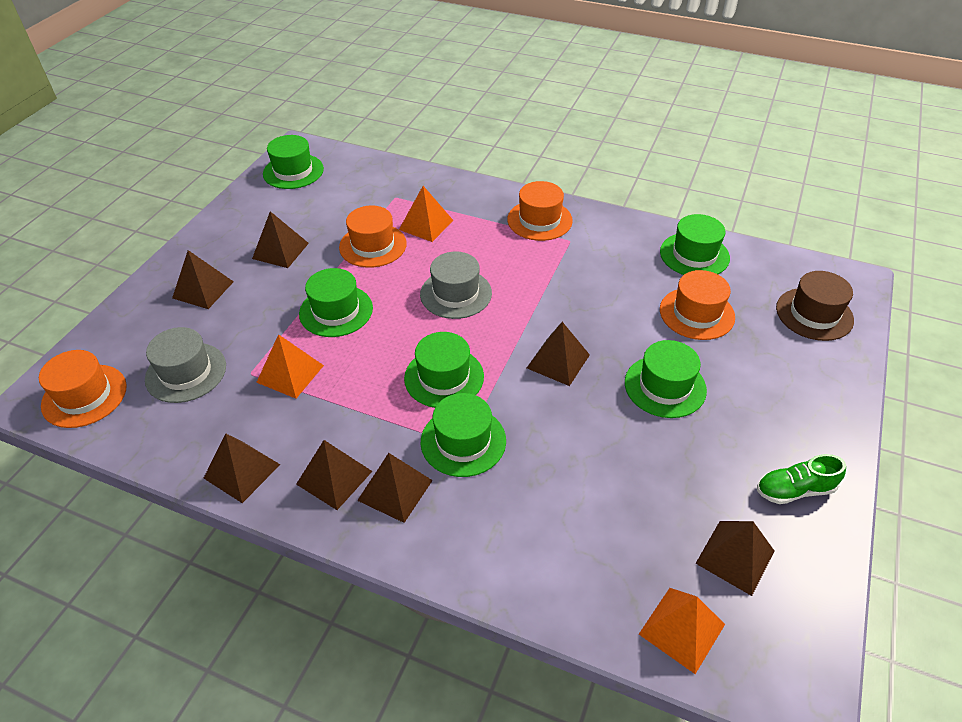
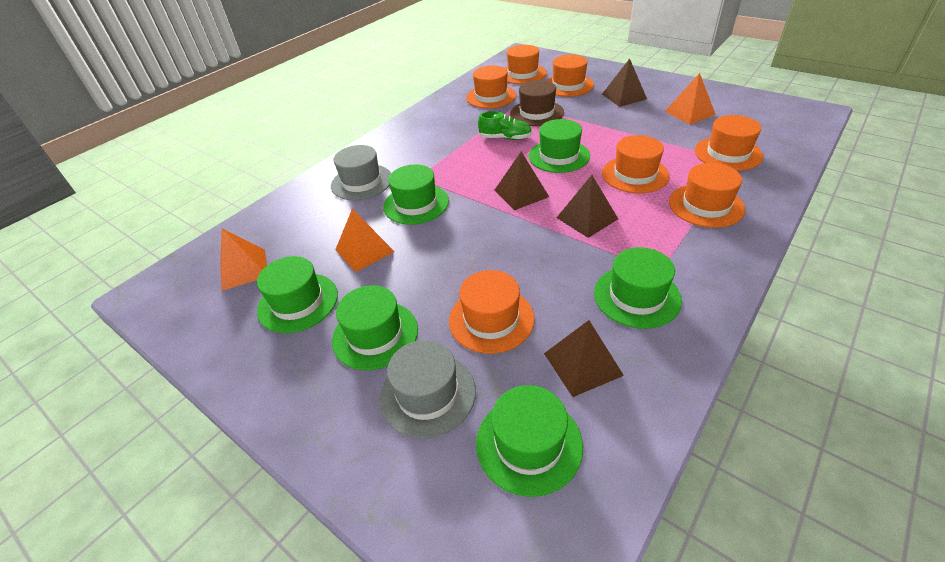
brown pyramid: [172,250,234,309] [204,433,280,503] [252,211,309,268] [296,440,372,510] [357,453,433,523] [527,322,590,386] [695,521,774,596] = 7 -> [495,152,549,210] [544,320,624,397] [557,175,618,238] [602,59,647,107] = 4
orange hat: [39,350,127,428] [339,206,407,268] [507,181,573,241] [660,270,735,340] = 4 -> [449,270,535,354] [466,66,516,108] [505,45,547,84] [546,55,594,97] [602,135,670,193] [669,163,745,228] [695,115,763,171] = 7

